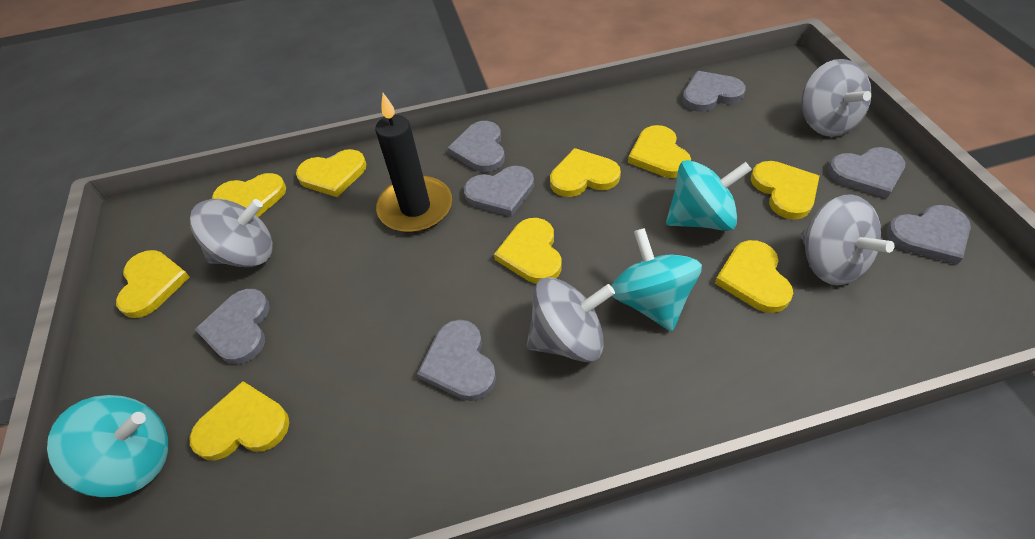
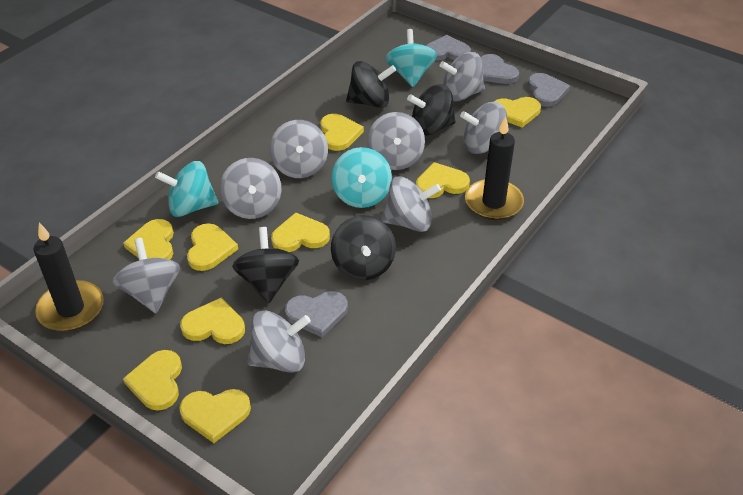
black candle: [375,93,452,233] = 1 -> [34,223,104,331] [465,117,524,220] = 2
black spinning top: none = 0 -> [232,227,299,303] [331,215,396,280] [346,61,396,108] [407,84,456,136] = 4
grey heart: [194,289,270,364] [417,320,496,401] [448,121,505,172] [464,166,534,217] [682,71,746,112] [828,147,905,198] [886,205,971,265] = 7 -> [285,291,348,337] [426,35,471,61] [481,54,519,84] [528,73,570,107] = 4
grey spinning top: [190,199,273,267] [527,277,615,362] [801,194,895,286] [802,59,872,137] = 4 -> [113,238,180,313] [220,158,282,219] [247,310,311,373] [270,120,328,178] [367,112,425,170] [382,176,441,232] [440,52,485,101] [460,102,508,154] = 8

